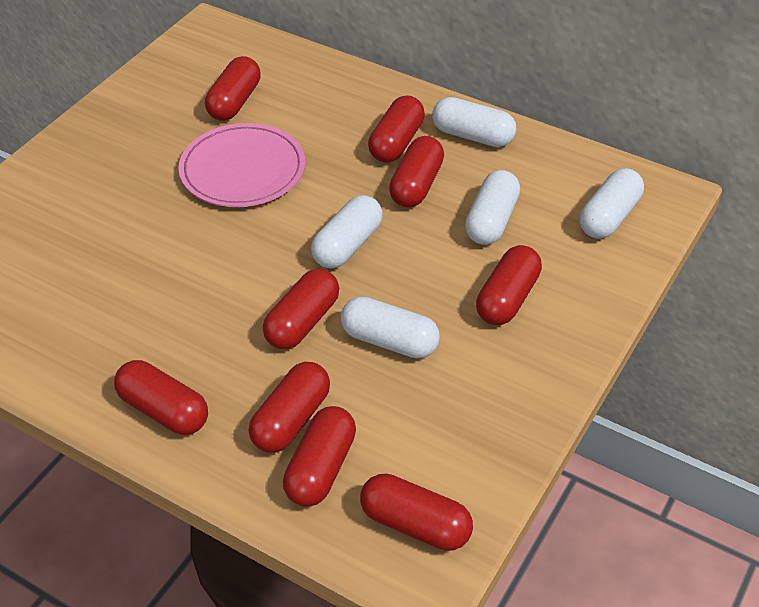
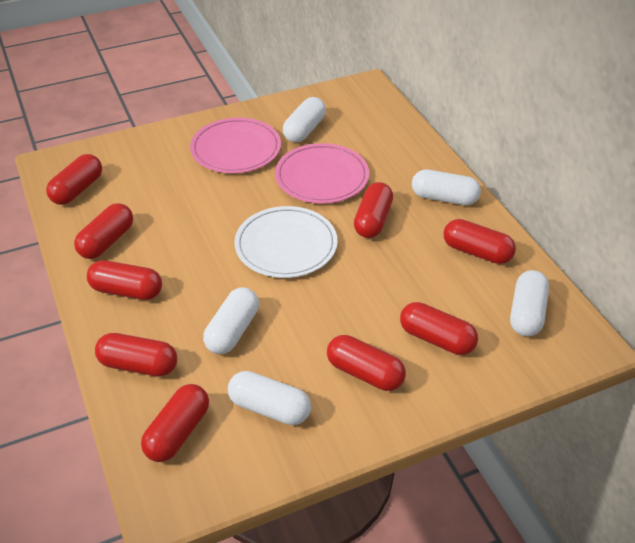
pink plate: [178,123,305,207] = 1 -> [190,118,281,173] [275,143,369,203] = 2
white plate: none = 0 -> [234,206,337,278] = 1

